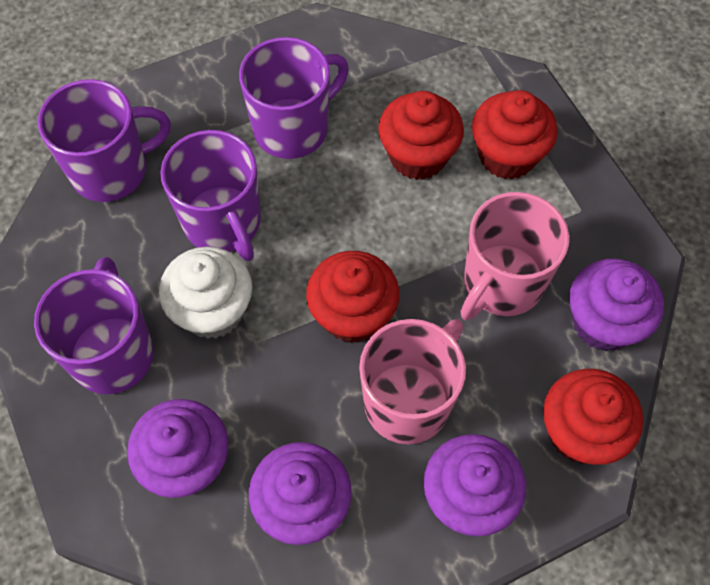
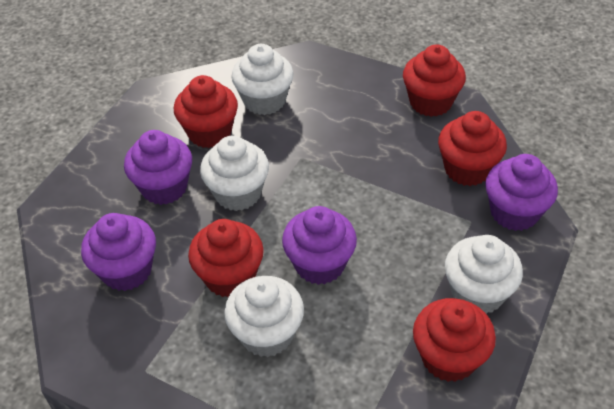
pink mug: [359,319,466,444] [461,192,569,320] = 2 -> none = 0
purple mug: [34,257,154,394] [38,79,171,202] [160,130,261,261] [239,37,349,159] = 4 -> none = 0
red cupcake: [306,251,399,343] [378,91,464,180] [472,90,558,179] [543,369,643,465] = 4 -> [174,75,238,148] [188,219,264,297] [403,44,466,117] [413,298,496,382] [438,111,507,186] = 5
white cupcake: [159,247,252,339] = 1 -> [200,136,269,211] [224,276,304,357] [231,44,293,115] [445,235,523,314] = 4

